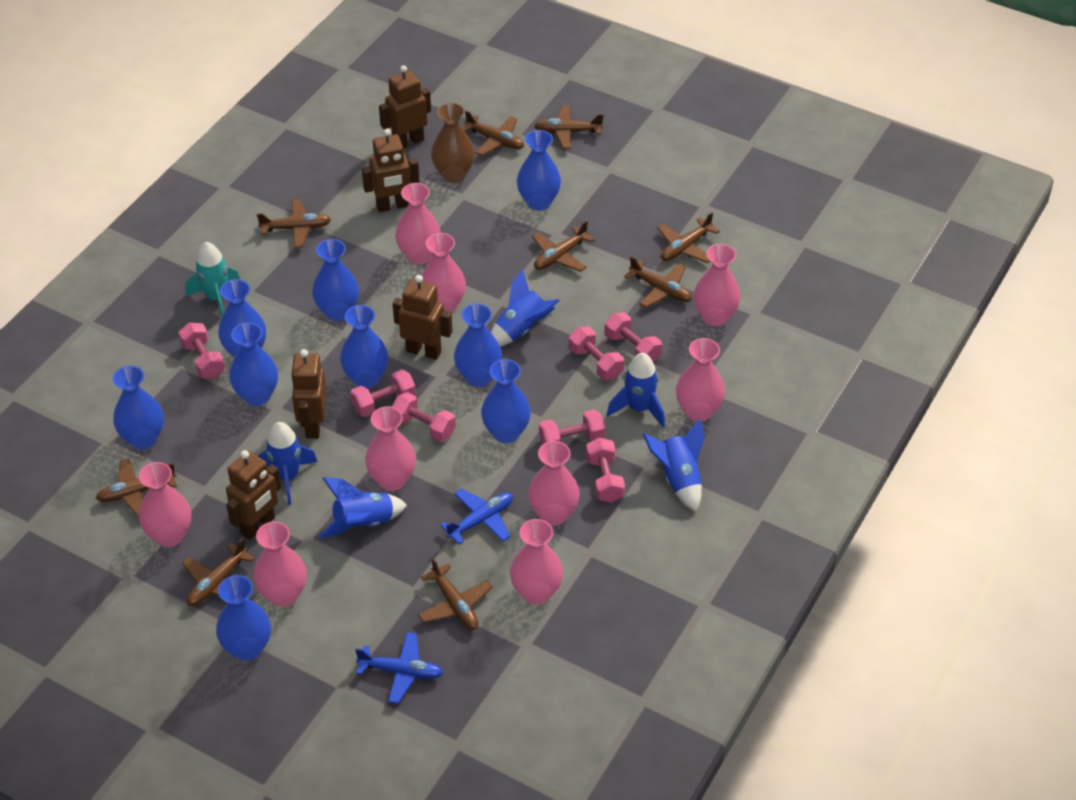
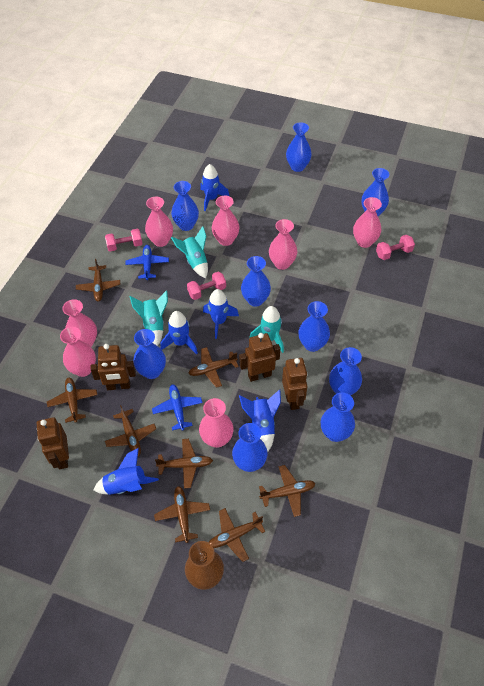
brown plane: [96,458,177,518] [182,538,255,606] [257,199,331,248] [418,558,493,630] [462,111,524,156] [532,220,595,272] [534,105,604,149] [624,256,692,308] [657,212,720,263] = 9 -> [47,377,97,423] [76,259,120,302] [105,405,156,456] [154,486,210,543] [155,439,213,488] [188,347,239,388] [209,508,265,562] [259,465,315,517] = 8
brown robot: [226,450,281,540] [291,349,327,439] [362,129,419,212] [379,65,431,148] [393,275,452,360] = 5 -> [37,417,69,469] [90,344,136,390] [239,333,280,382] [282,358,307,410] = 4
pink dumbbell: [178,323,225,379] [350,369,416,417] [392,392,456,442] [539,409,605,445] [569,327,624,380] [586,437,625,503] [605,312,662,363] = 7 -> [105,229,142,251] [187,272,226,300] [376,235,415,260] = 3
pink vase: [139,462,191,547] [253,521,307,607] [365,406,416,491] [395,183,441,264] [421,233,466,313] [510,519,563,604] [528,441,580,526] [676,338,725,422] [694,244,741,326] = 9 -> [60,327,96,377] [62,299,97,347] [145,196,173,247] [199,398,234,448] [212,196,239,246] [269,219,297,270] [353,197,382,248] = 7
turquoise rocket: [185,242,240,316] = 1 -> [129,290,168,346] [171,226,208,278] [249,306,284,353] = 3

